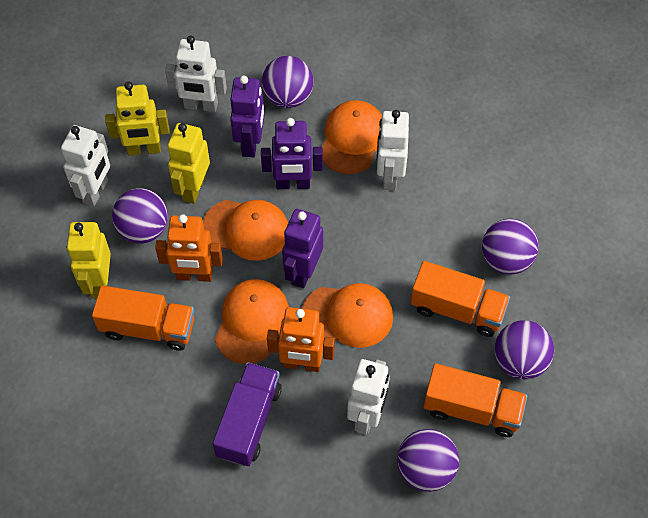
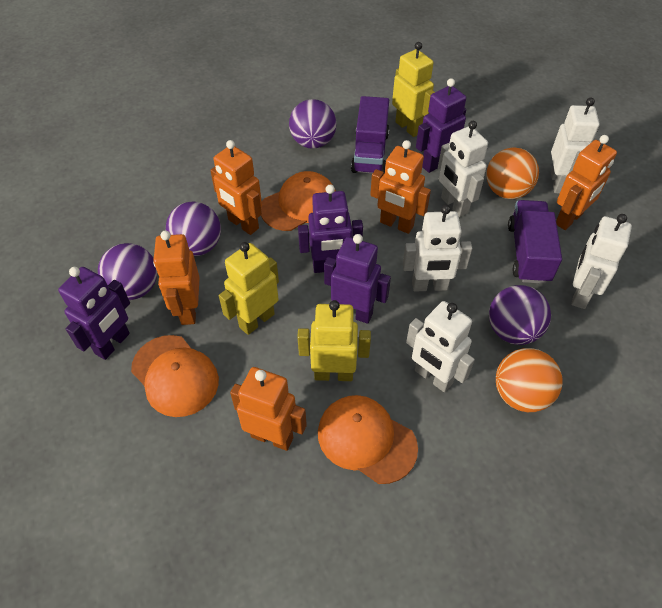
orange ball: none = 0 -> [486,147,539,199] [496,348,563,412] = 2
orange cap: [203,200,288,261] [215,279,289,364] [302,283,393,348] [322,100,382,174] = 4 -> [131,335,219,417] [261,171,336,231] [318,395,418,484] = 3
orange robot: [155,214,223,282] [267,307,335,372] = 2 -> [153,231,200,325] [210,140,262,235] [230,367,307,451] [370,140,431,234] [556,135,617,230] = 5
orange truck: [92,285,194,351] [410,261,510,337] [423,363,527,437] = 3 -> none = 0
purple ball: [112,188,168,244] [262,56,314,108] [397,429,459,492] [482,219,539,275] [495,320,554,379] = 5 -> [98,243,157,300] [166,202,221,256] [289,99,337,149] [489,285,551,345] = 4
purple robot: [230,76,264,157] [261,118,323,189] [282,209,323,288] = 3 -> [58,267,130,360] [298,185,363,273] [324,234,391,324] [416,78,466,173] = 4
purple truck: [213,362,282,466] = 1 -> [351,96,389,173] [508,200,562,284] = 2
white robot: [61,125,110,206] [165,36,227,112] [347,359,390,435] [377,110,409,190] = 4 -> [403,205,473,292] [406,301,475,392] [438,121,488,217] [551,98,600,193] [571,214,632,309] = 5

